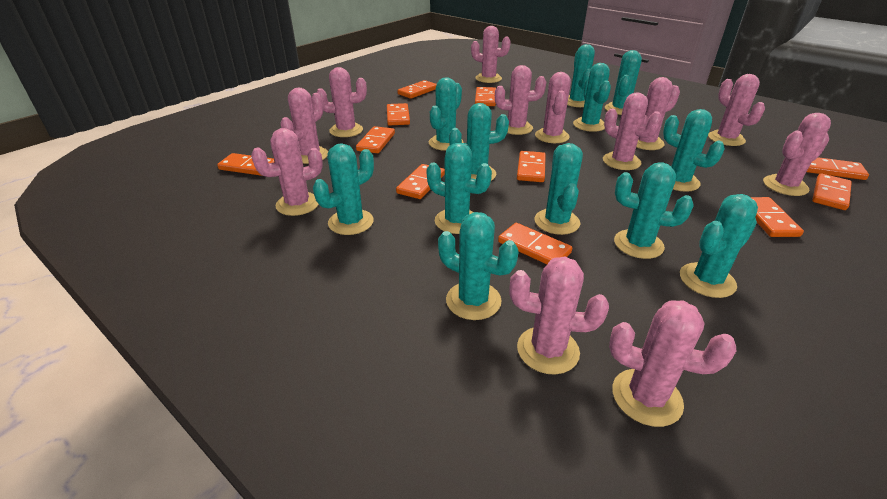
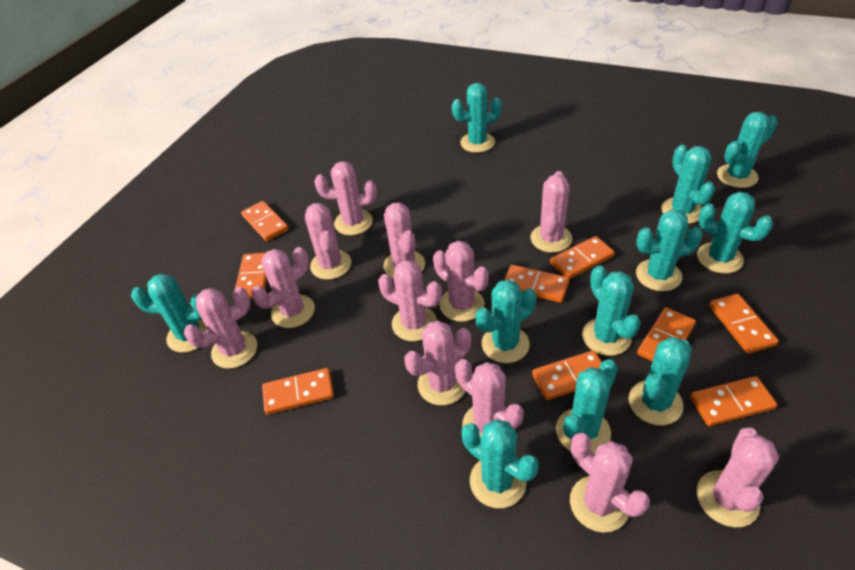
orange domino: [217,153,275,176] [356,126,395,153] [387,103,410,126] [396,164,445,199] [398,80,437,99] [475,87,496,106] [498,223,572,265] [517,151,546,182] [750,197,804,237] [807,157,869,180] [812,173,852,210] = 11 -> [235,253,267,298] [241,201,289,241] [262,368,334,415] [504,265,569,303] [532,350,602,400] [550,236,615,279] [637,307,696,361] [690,376,777,426] [709,294,779,354] = 9
turquoise cactus: [313,143,374,235] [426,143,492,234] [429,77,463,151] [438,212,519,320] [449,103,509,181] [535,143,583,235] [567,44,595,107] [573,63,611,132] [605,50,642,115] [614,163,693,259] [663,109,725,192] [680,194,758,298] = 12 -> [131,273,208,353] [452,83,502,153] [462,419,539,508] [476,279,537,363] [556,359,618,455] [582,265,641,356] [628,337,692,425] [636,209,703,291] [661,144,715,224] [697,192,773,273] [717,112,778,188] = 11

